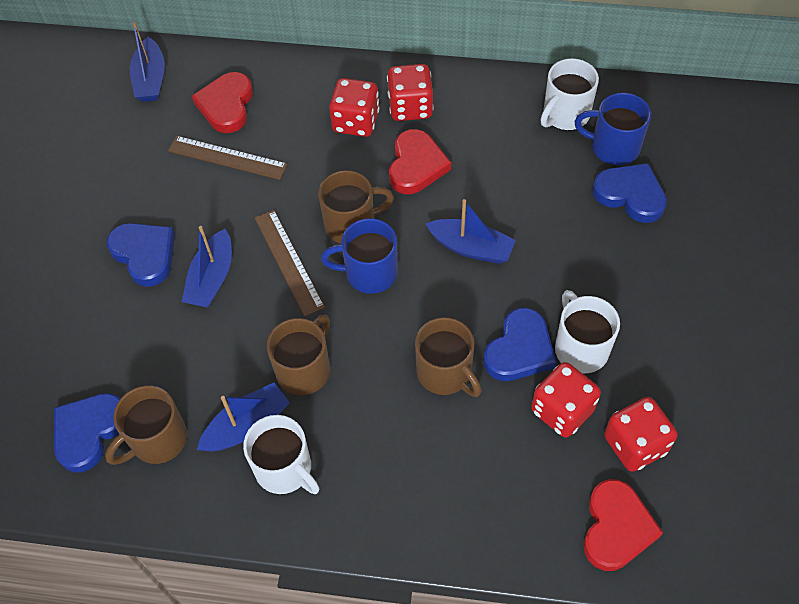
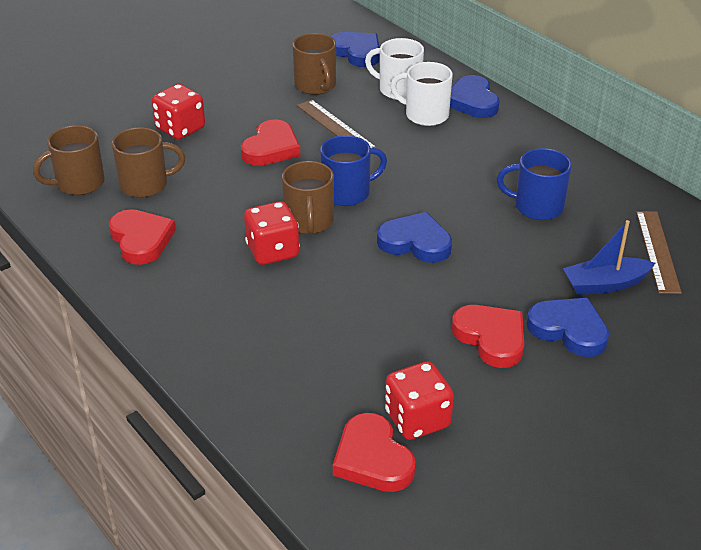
blue boat: [130,22,165,102] [182,226,232,308] [197,383,290,451] [426,199,516,264] = 4 -> [563,220,655,295] = 1
red dice: [329,78,380,137] [387,64,434,121] [531,362,601,437] [604,397,677,472] = 4 -> [152,84,205,139] [244,201,300,265] [385,361,454,440] = 3
red heart: [192,72,253,133] [389,129,451,194] [583,479,663,571] = 3 -> [109,209,176,265] [241,119,300,166] [333,413,416,492] [452,305,524,368] = 4
white mug: [243,415,320,494] [540,58,599,130] [555,290,620,373] = 3 -> [365,38,424,100] [390,62,453,126] = 2

